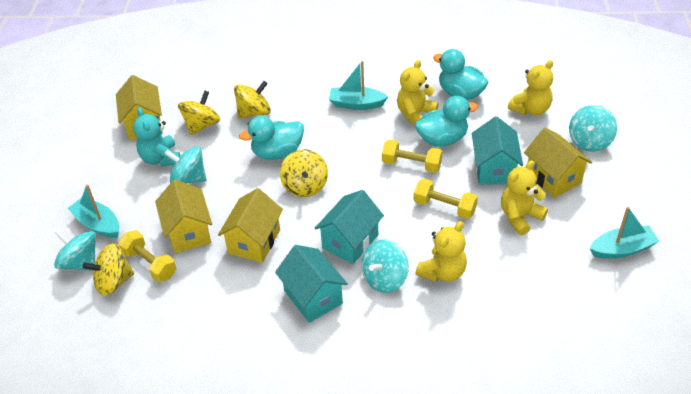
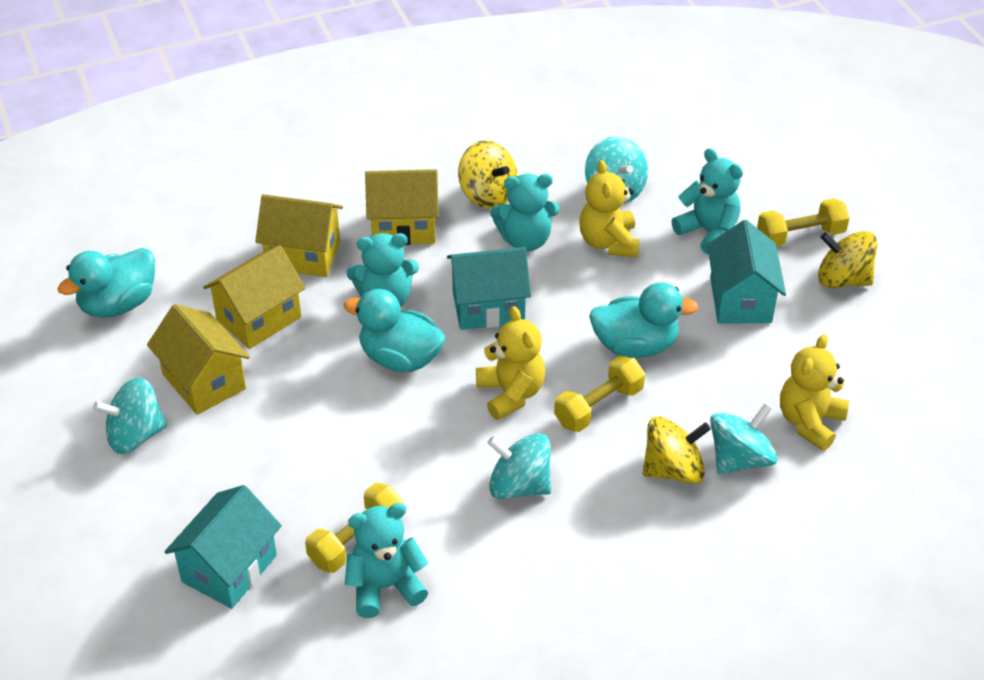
turquoise boat: [68,184,119,238] [329,61,388,110] [590,207,659,259] = 3 -> none = 0
turquoise teddy bear: [133,107,180,167] = 1 -> [345,503,428,618] [347,233,419,307] [490,173,560,252] [672,148,743,255] = 4
yellow spinning top: [83,244,134,296] [178,90,220,135] [234,81,271,118] [280,149,328,197] = 4 -> [458,141,517,209] [643,416,711,484] [818,231,878,288] = 3
yellow teddy bear: [397,60,438,125] [416,221,467,282] [501,160,548,235] [508,60,553,116] = 4 -> [476,306,545,420] [579,160,640,257] [780,334,849,451] = 3

